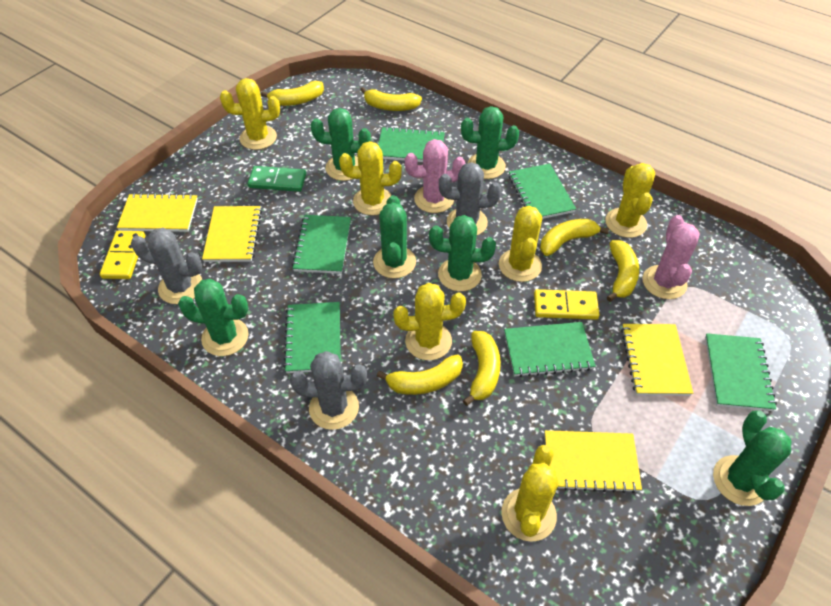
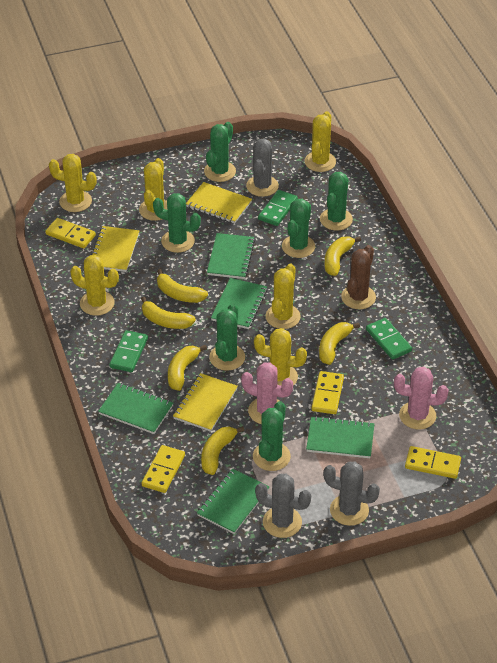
brown cactus: none = 0 -> [341,245,376,309] = 1
green domino: [248,166,306,192] = 1 -> [109,330,148,372] [258,190,298,226] [366,318,412,360] = 3
green notebook: [283,302,341,373] [292,215,351,274] [378,126,445,162] [504,322,596,377] [509,164,576,219] [705,333,777,411] = 6 -> [98,383,173,434] [197,468,269,534] [207,233,255,279] [211,278,267,329] [306,416,374,458] = 5
yellow domino: [100,231,145,279] [534,289,599,320] = 2 -> [45,218,96,248] [142,445,185,493] [312,371,344,414] [405,446,461,479] = 4
yellow notebook: [117,193,198,232] [202,206,262,262] [545,430,642,493] [621,324,693,396] = 4 -> [91,226,139,272] [173,373,238,432] [186,182,252,224] = 3

